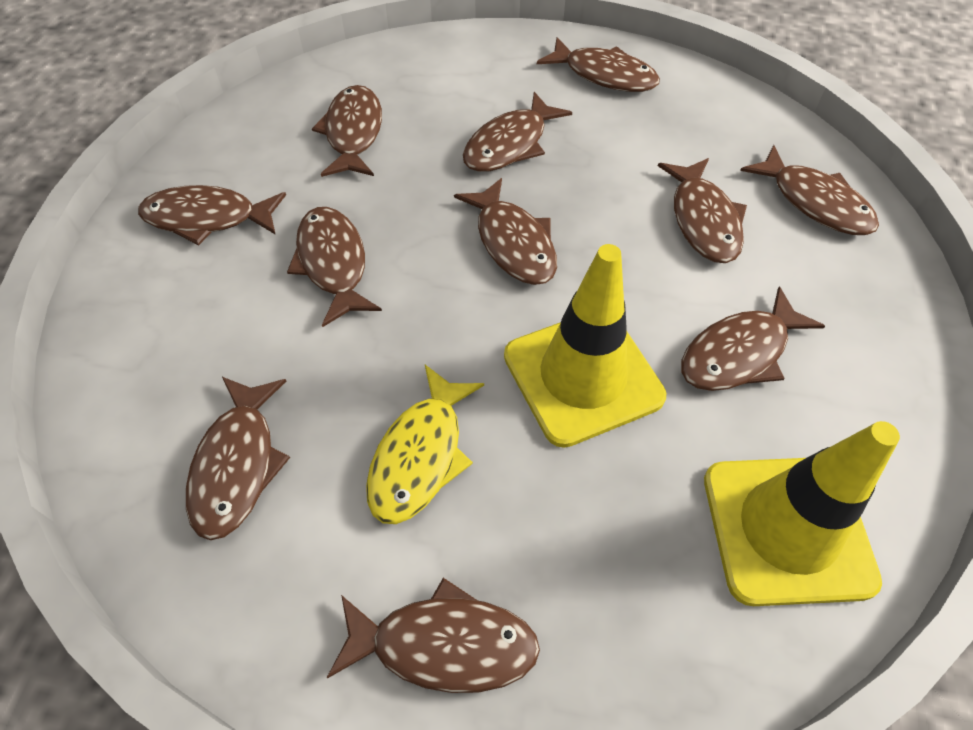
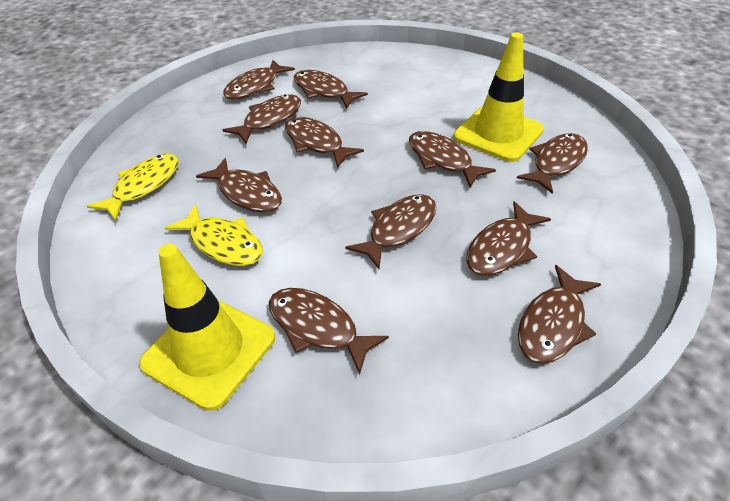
yellow fish: [366,365,484,524] = 1 -> [87,154,179,221] [165,204,263,266] = 2

